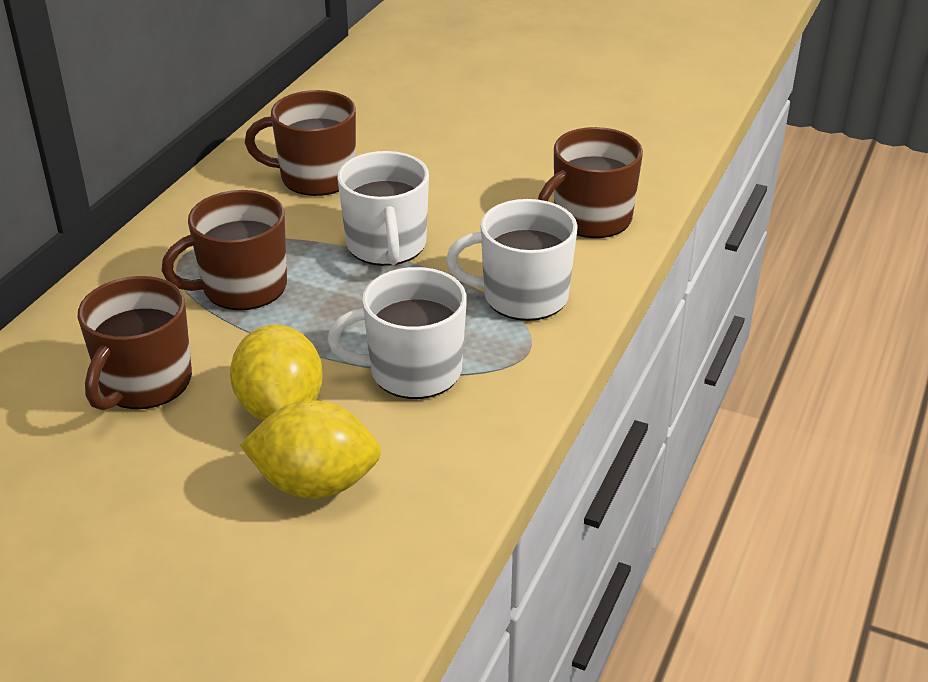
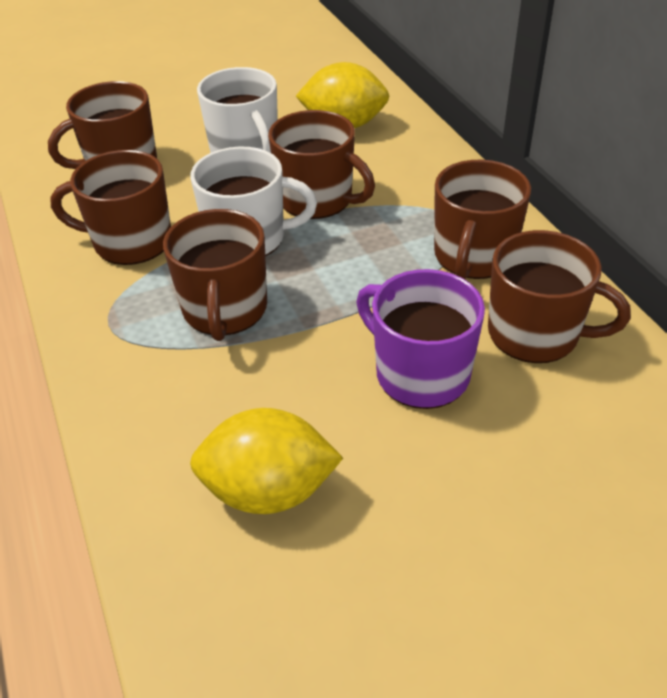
brown mug: [78,276,192,410] [161,190,287,310] [245,90,356,196] [538,127,643,238] = 4 -> [48,81,157,169] [50,150,171,265] [163,209,267,341] [268,110,375,219] [434,160,531,279] [488,230,631,363] = 6
purple mug: none = 0 -> [356,269,485,409] = 1
white mug: [327,267,467,399] [338,151,429,266] [446,199,578,321] = 3 -> [191,146,317,256] [197,67,278,153] = 2

